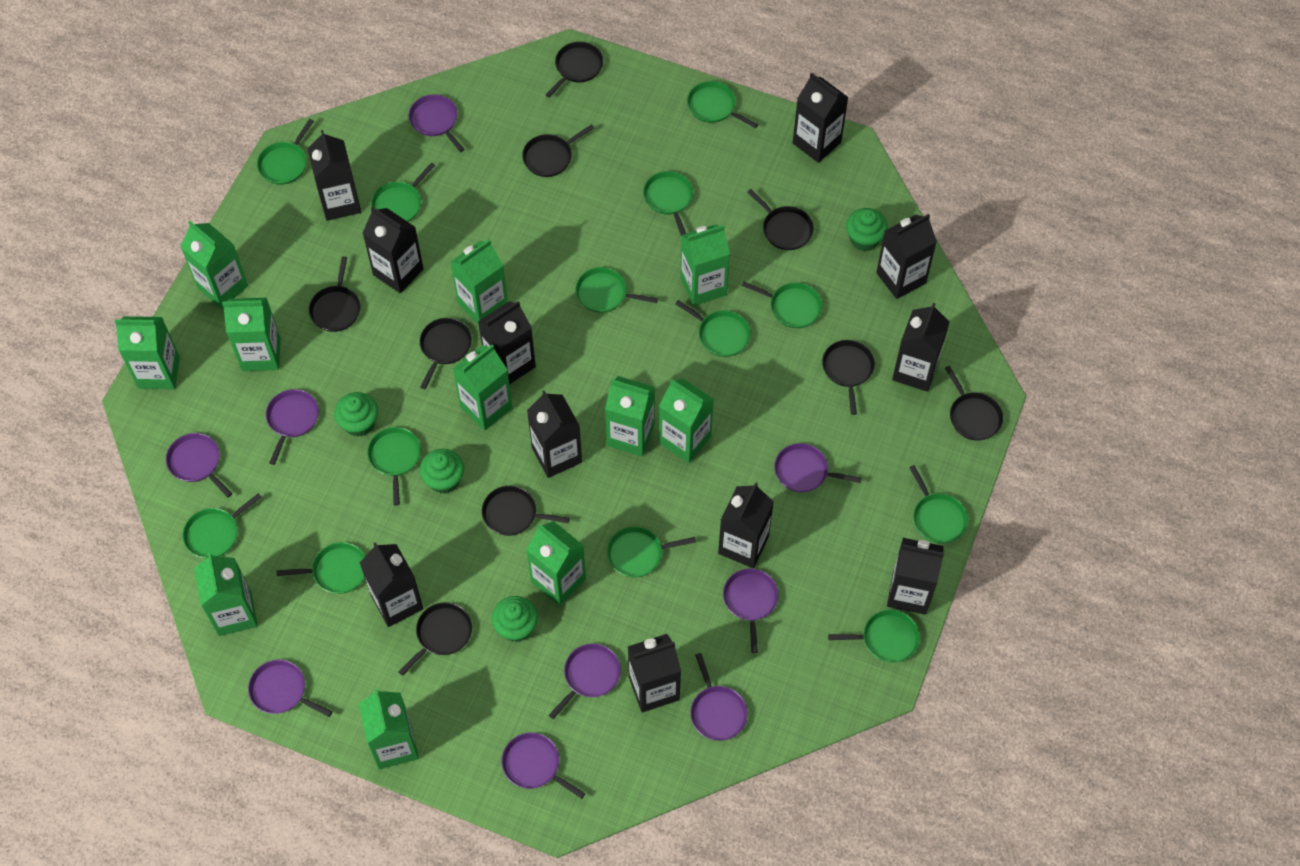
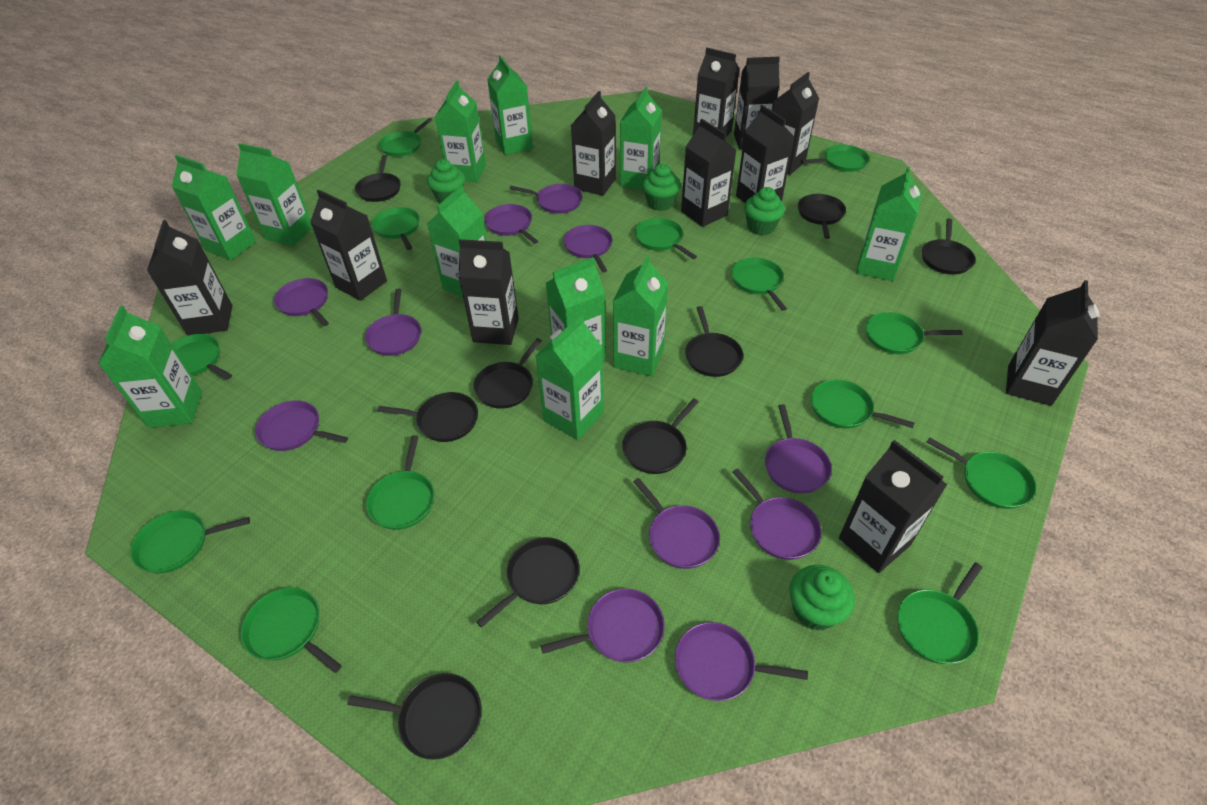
purple pan: [166,433,232,497] [248,660,332,717] [266,389,319,465] [409,94,464,152] [502,733,585,799] [549,644,621,719] [690,653,748,741] [723,568,779,653] [774,443,862,492] = 9 -> [255,400,348,451] [274,278,329,326] [365,289,421,356] [484,204,538,244] [510,184,583,214] [541,588,665,663] [563,225,612,272] [633,478,720,569] [675,622,808,701] [733,468,822,560] [765,404,832,494] = 11

